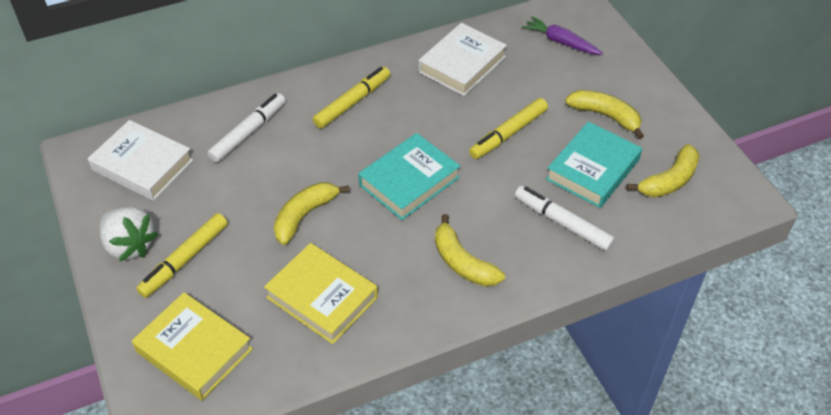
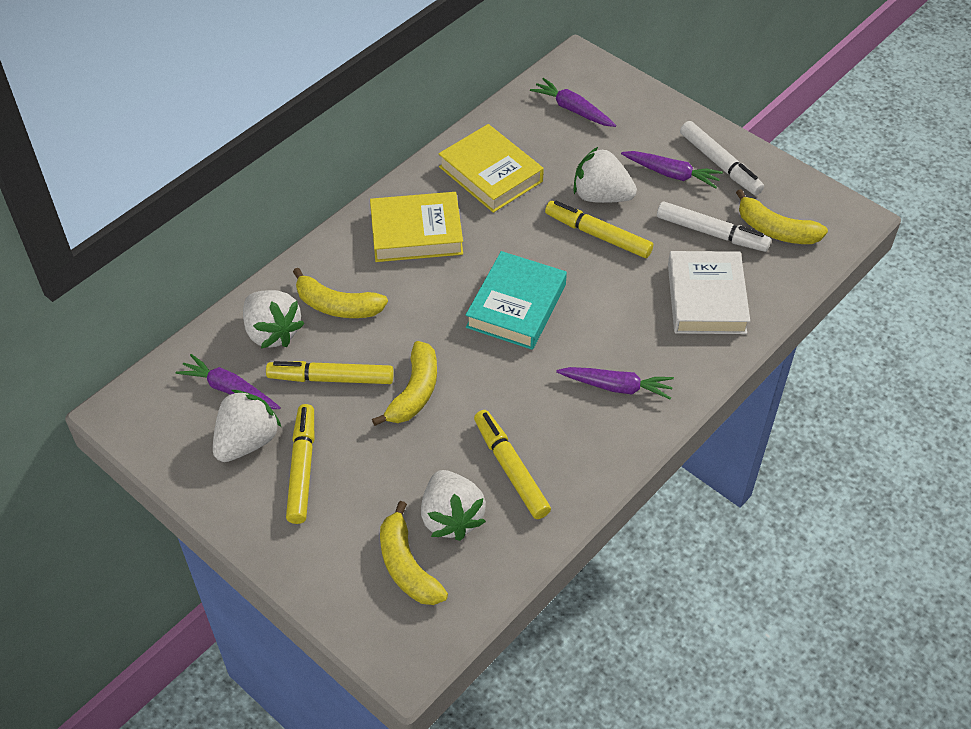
purple carrot: [522,16,603,55] = 1 -> [175,354,281,409] [530,78,616,127] [556,367,674,400] [621,151,723,189] = 4
turquoise book: [358,133,460,220] [546,121,642,208] = 2 -> [466,251,567,350] = 1
white book: [88,120,193,201] [418,23,507,96] = 2 -> [668,251,750,334] = 1
white strawberry: [99,207,158,262] = 1 -> [213,390,281,462] [243,290,305,349] [421,470,486,541] [573,147,637,203] = 4
yellow marker: [136,213,228,298] [313,67,390,129] [469,98,548,159] = 3 -> [266,361,393,384] [286,404,314,524] [474,410,551,519] [545,201,653,258] = 4

